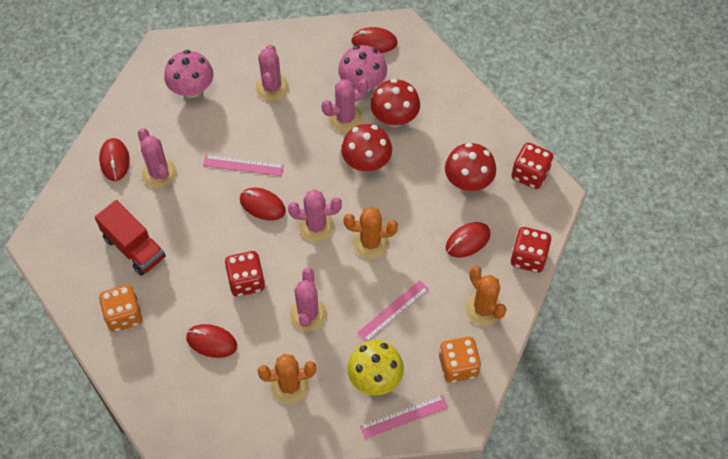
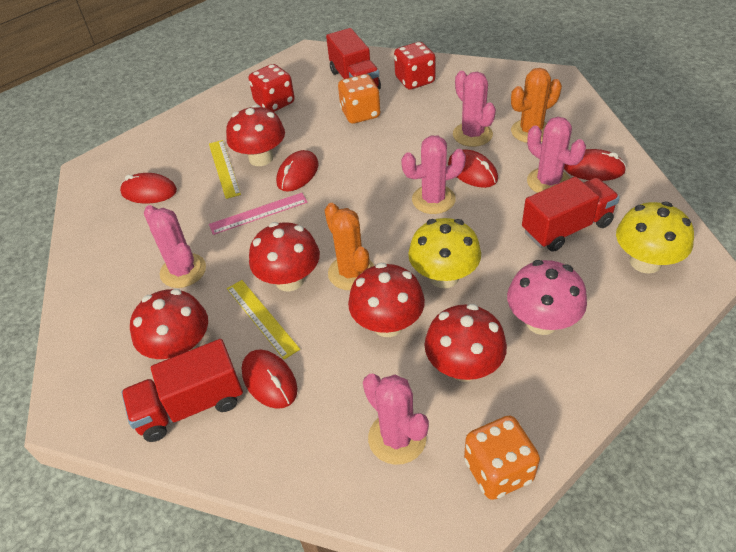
orange cactus: [258,354,316,404] [344,207,398,259] [465,266,507,326] = 3 -> [325,203,374,290] [511,68,562,143] = 2
pink mushroom: [164,50,214,98] [338,45,387,92] = 2 -> [507,260,587,335] = 1
pink ruler: [203,155,284,176] [357,280,429,342] [360,395,448,439] = 3 -> [209,193,308,235] = 1
red dice: [225,251,265,297] [510,227,552,273] [511,142,553,189] = 3 -> [249,64,295,112] [394,42,436,89] = 2
red mushroom: [341,124,392,172] [370,79,420,127] [445,143,496,191] = 3 -> [130,289,208,359] [226,105,285,166] [249,222,320,292] [348,263,425,337] [424,304,507,382] = 5
red truck: [95,200,166,276] = 1 -> [121,339,243,442] [326,28,381,89] [522,177,620,252] = 3
yellow mushroom: [347,340,404,395] = 1 -> [408,218,481,288] [616,202,694,274] = 2
yellow ruler: none = 0 -> [209,140,241,199] [227,280,300,359] = 2

